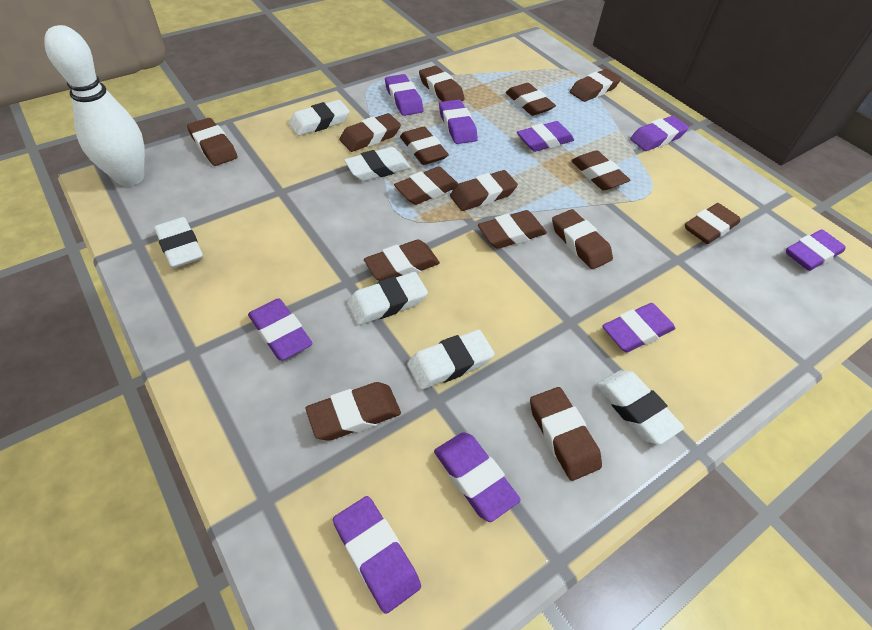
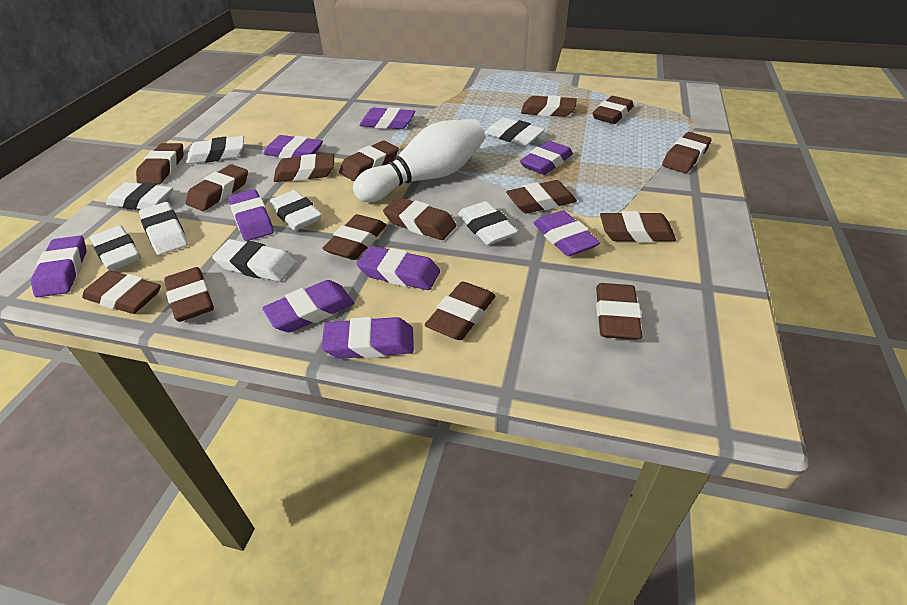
white eraser: [154,217,203,268] [289,100,350,136] [344,147,410,181] [347,272,428,325] [407,330,495,390] [596,370,684,445] = 6 -> [90,225,141,271] [106,182,173,210] [139,202,188,255] [186,136,244,164] [212,239,296,282] [269,190,322,230] [458,201,518,245] [485,117,545,146] = 8

